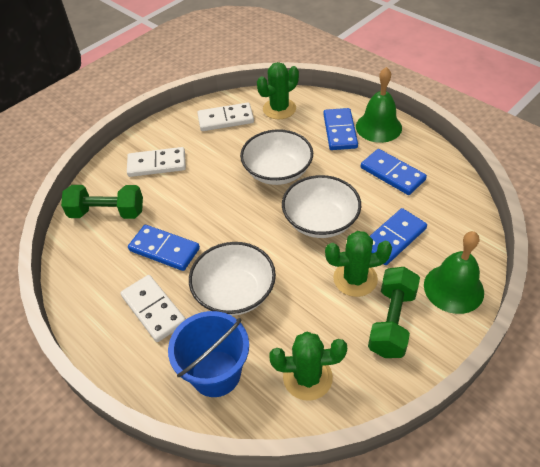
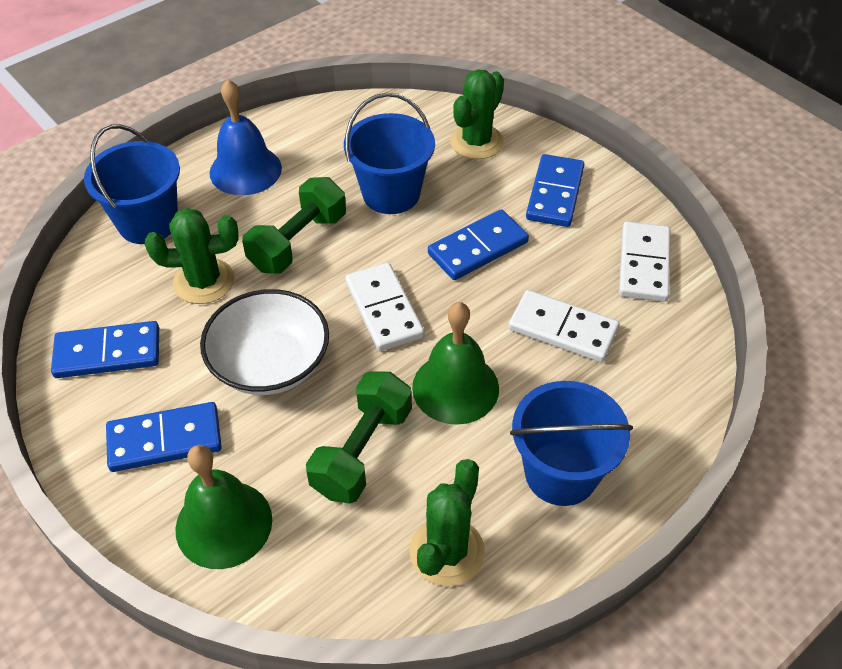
blue bell: none = 0 -> [209,79,282,195] = 1
blue bucket: [168,311,249,397] = 1 -> [84,124,180,244] [344,93,435,214] [510,381,633,506] = 3
white bowl: [189,242,276,316] [240,129,313,185] [282,175,361,238] = 3 -> [200,289,329,395] = 1

